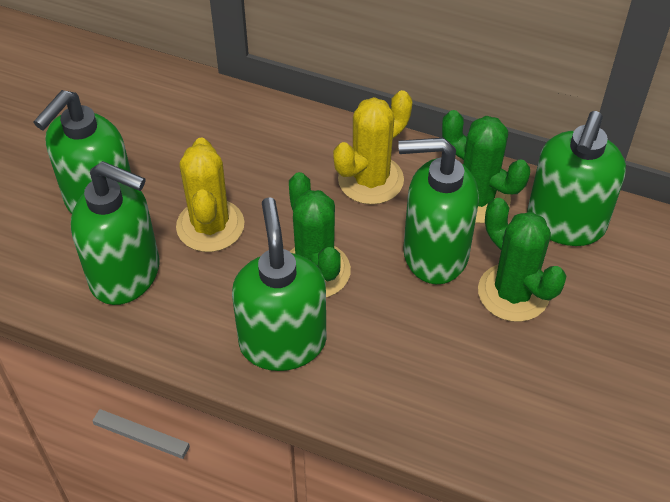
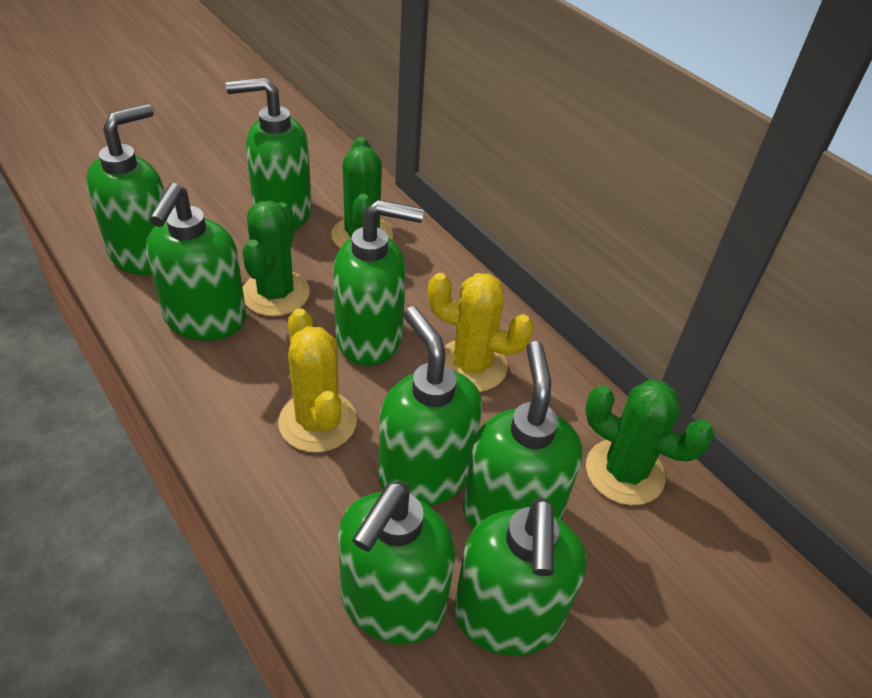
green soap dispenser: [34,90,131,213] [71,161,159,305] [232,197,326,371] [398,138,479,284] [527,111,626,246] = 5 -> [86,104,165,275] [146,183,246,341] [226,77,312,230] [333,200,424,366] [338,481,455,644] [379,307,482,506] [454,497,587,656] [463,341,582,529] = 8

